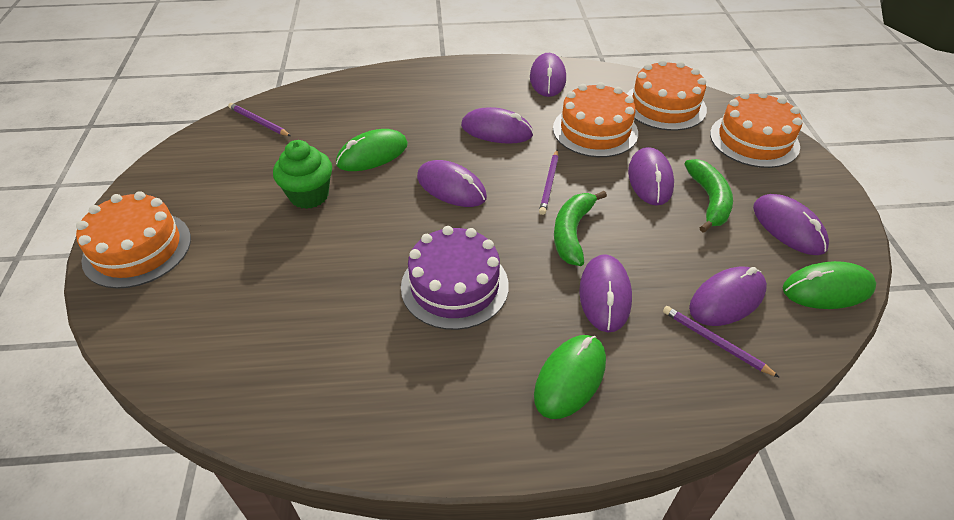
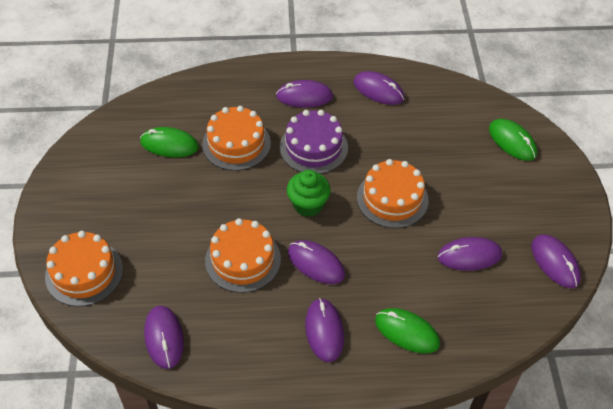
green banana: [554,191,607,266] [684,159,733,233] = 2 -> none = 0
purple pencil: [228,103,291,136] [539,150,559,215] [663,306,780,378] = 3 -> none = 0

